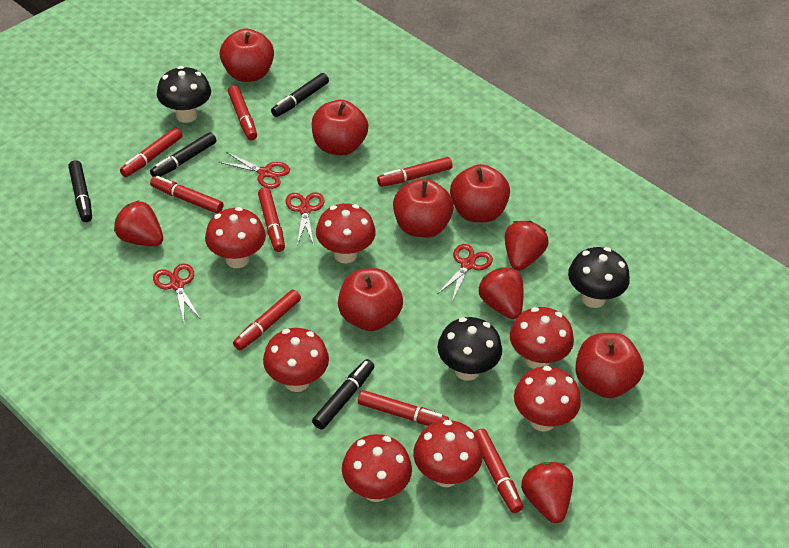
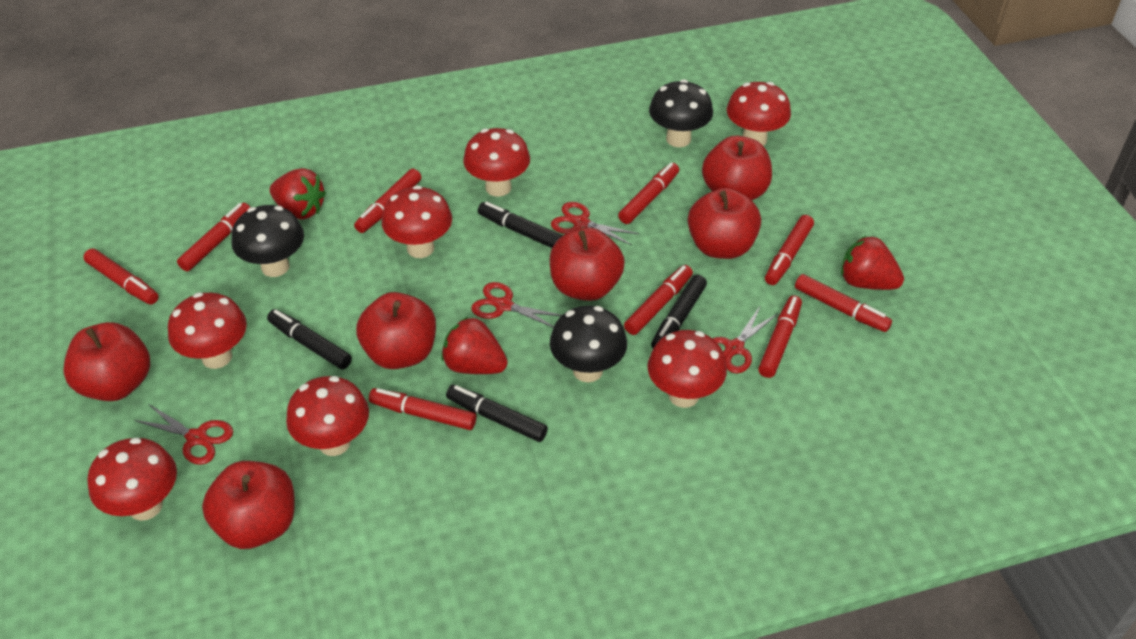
red marker: [120,127,182,177] [150,176,224,213] [228,85,257,140] [233,290,301,351] [258,188,285,252] [358,390,449,426] [377,157,453,187] [475,429,523,513] = 8 -> [83,249,159,305] [177,203,250,271] [354,169,421,233] [369,388,476,430] [618,163,679,224] [624,265,693,335] [758,295,802,378] [765,215,814,285] [795,274,892,332] = 9
red strawberry: [114,200,163,246] [479,267,523,319] [505,220,549,271] [521,462,573,523] = 4 -> [270,168,326,220] [441,317,508,374] [841,235,904,290] = 3

